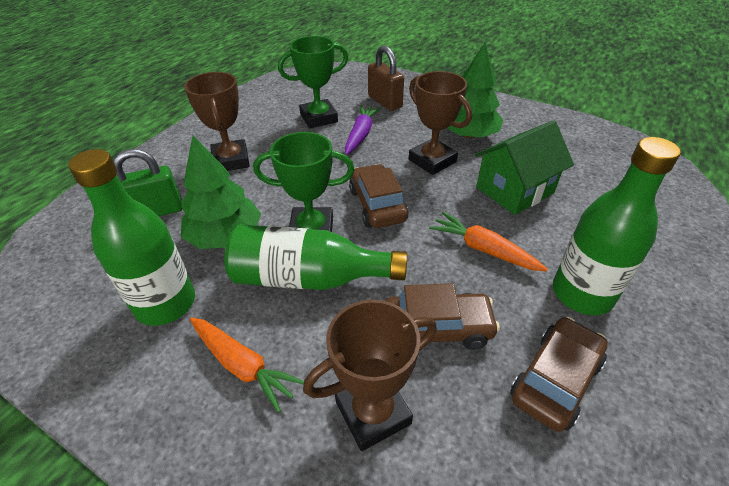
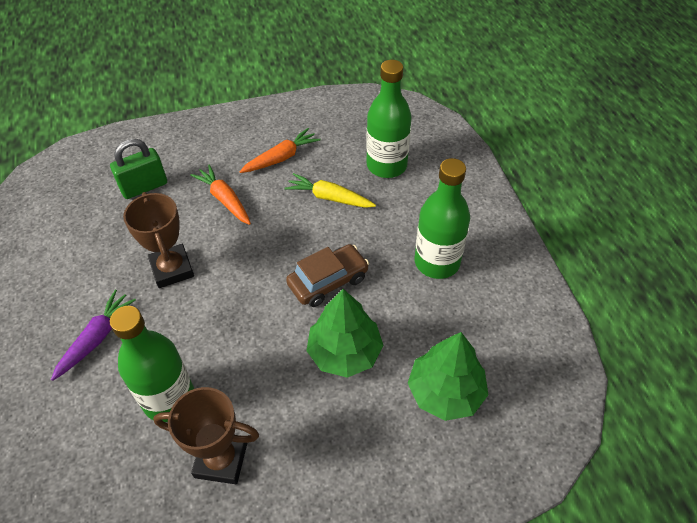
brown car: [349,164,408,228] [385,283,500,350] [510,317,608,432] = 3 -> [286,244,369,307] = 1
brown padlock: [368,45,404,111] = 1 -> none = 0
brown trophy: [184,72,250,171] [303,300,437,451] [409,71,472,175] = 3 -> [123,192,194,288] [153,387,259,484] = 2
green house: [475,120,574,215] = 1 -> none = 0
green trophy: [253,132,355,232] [278,36,348,128] = 2 -> none = 0
yellow carrot: none = 0 -> [284,173,376,208] = 1

